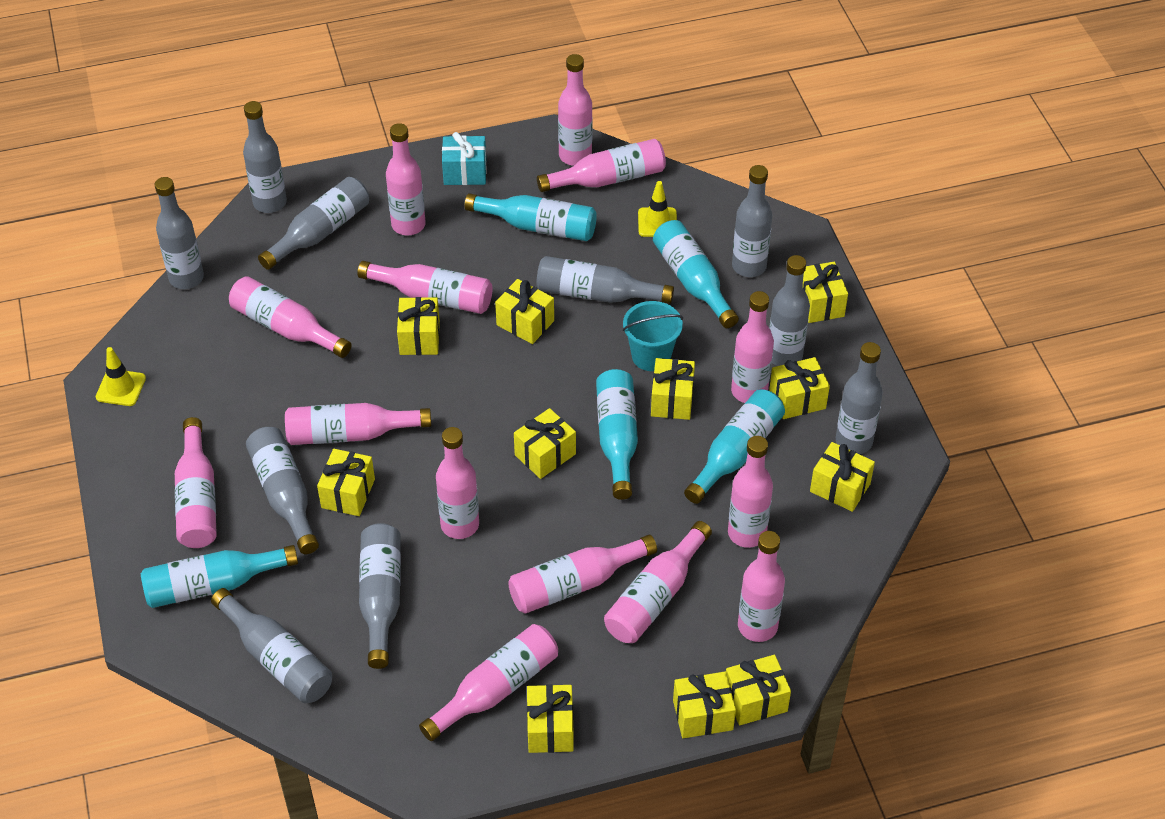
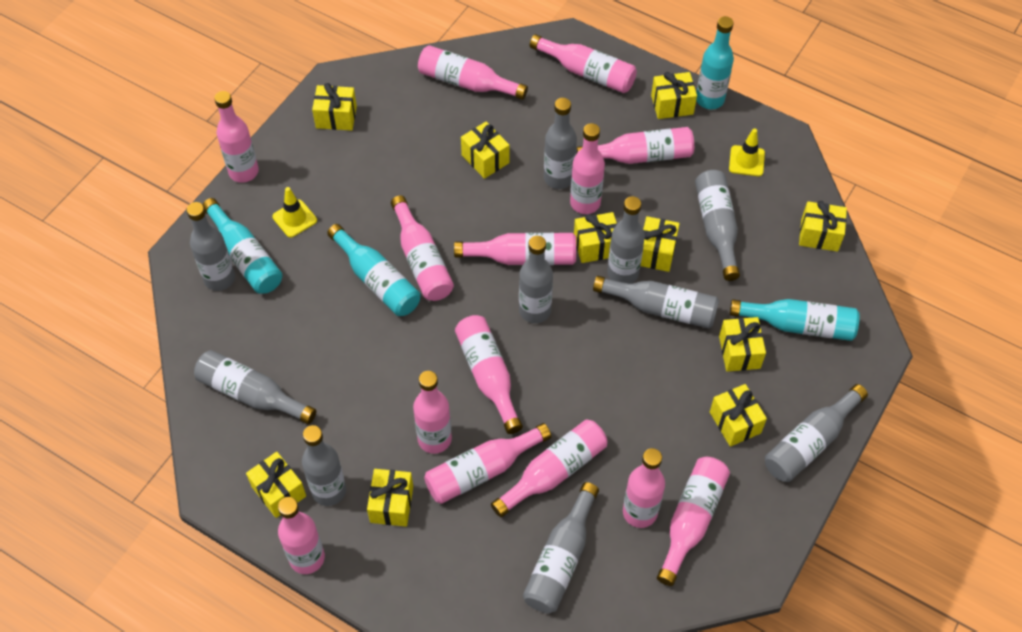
turquoise bottle: [141,545,298,608] [464,193,597,241] [596,369,638,500] [653,220,739,328] [684,389,785,504] = 5 -> [203,198,282,294] [327,224,420,316] [696,16,734,109] [730,299,860,341] = 4
turquoise bucket: [623,301,683,371] = 1 -> none = 0
turquoise gift: [442,132,487,185] = 1 -> none = 0
yellow gift: [317,449,375,516] [397,297,440,355] [495,279,554,344] [514,408,576,479] [527,684,574,753] [651,358,695,420] [673,672,736,738] [726,655,791,725] [769,357,830,419] [803,262,848,323] [810,442,875,512] = 11 -> [246,452,306,518] [312,83,357,131] [367,469,413,527] [461,122,509,179] [574,212,617,263] [641,216,680,272] [651,72,697,119] [710,384,767,447] [719,317,766,372] [799,201,847,252] = 10

